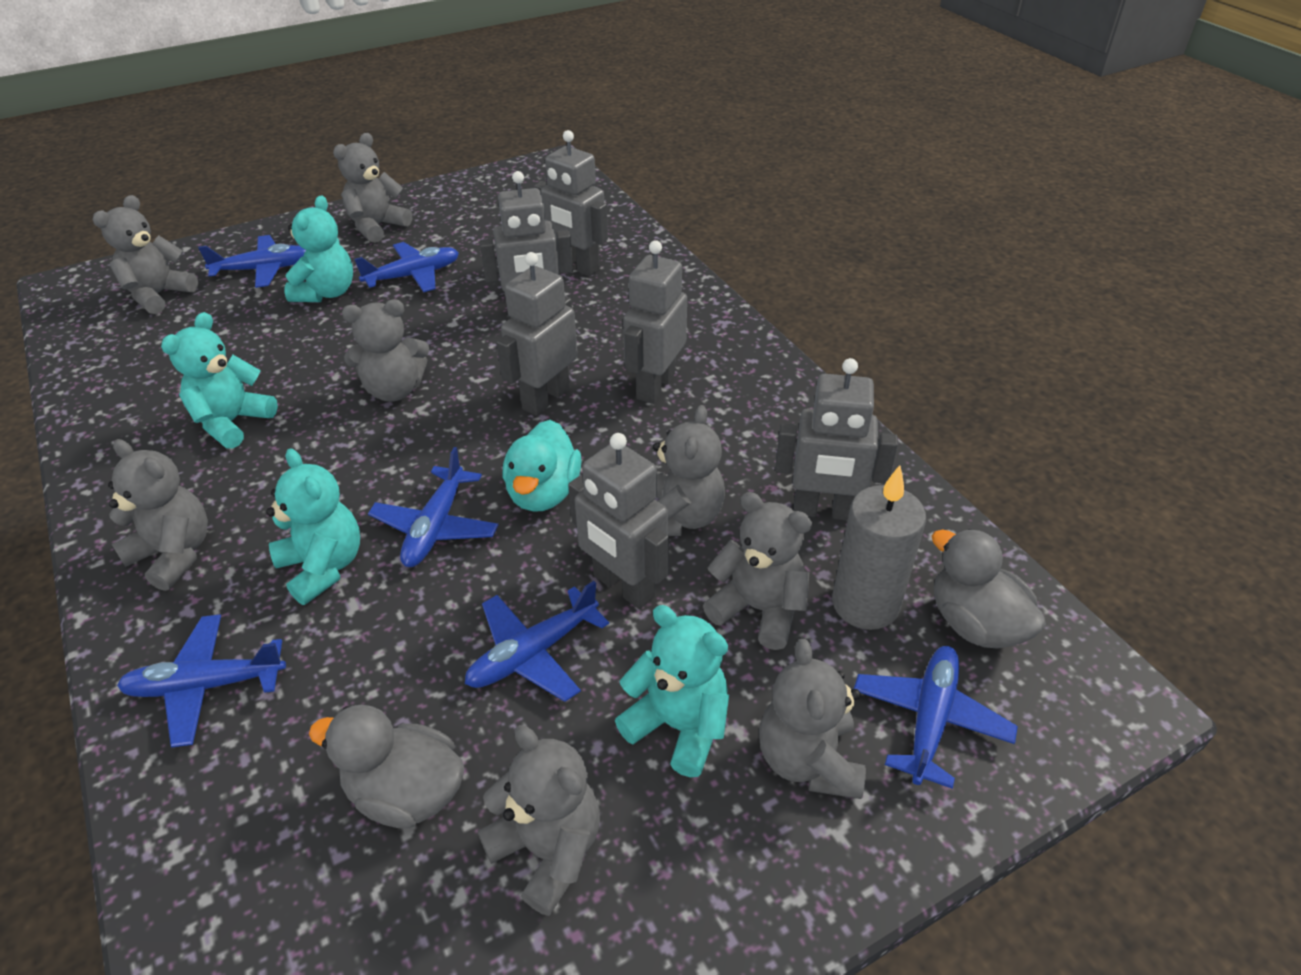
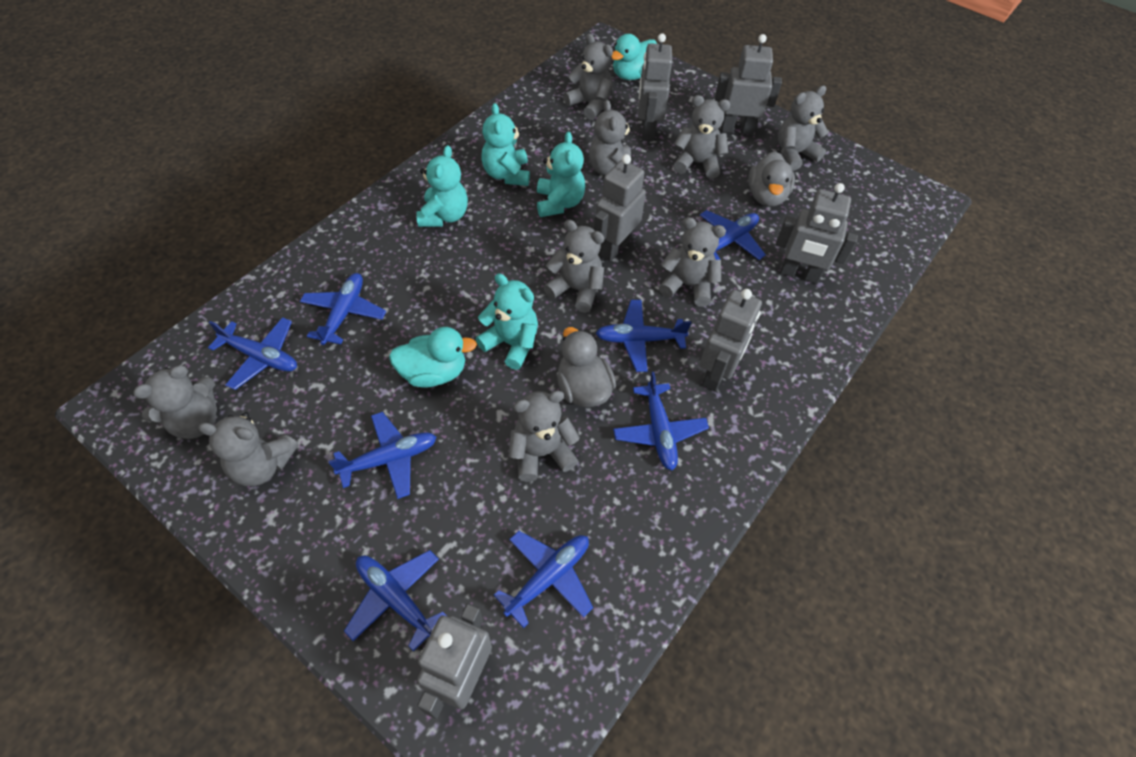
blue plane: [117,614,286,747] [198,235,306,288] [354,242,459,292] [368,447,498,567] [465,581,609,702] [854,646,1018,789] = 6 -> [208,317,297,390] [300,273,386,345] [328,412,436,499] [344,550,448,651] [494,531,593,628] [596,300,691,372] [613,372,709,470] [700,210,766,260] = 8
grey candle: [832,465,926,630] = 1 -> none = 0
grey teddy bear: [93,195,198,314] [108,439,208,591] [333,133,412,243] [342,299,430,402] [478,725,600,916] [653,405,725,536] [703,492,812,650] [759,639,866,799] = 8 -> [133,365,217,439] [198,412,299,486] [509,391,580,482] [544,220,604,313] [564,34,613,120] [589,100,632,175] [659,217,726,307] [673,95,730,179] [778,85,829,171] = 9
turquoise duck: [503,420,581,512] = 1 -> [389,327,477,388] [612,34,657,80] = 2

